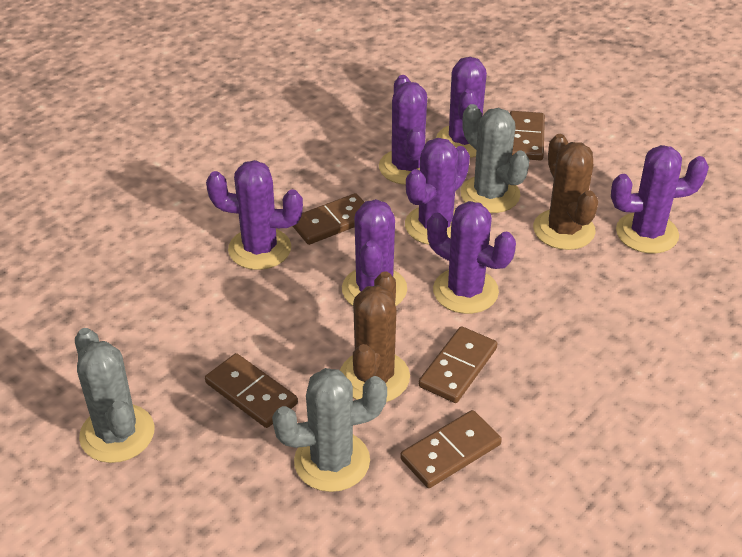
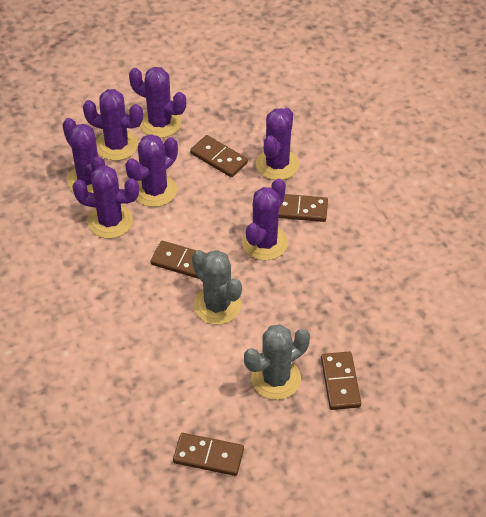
brown cactus: [340,271,410,402] [533,134,598,250] = 2 -> none = 0
grey cactus: [75,328,155,463] [272,368,387,492] [460,104,530,213] = 3 -> [192,250,242,325] [244,324,310,400] = 2

